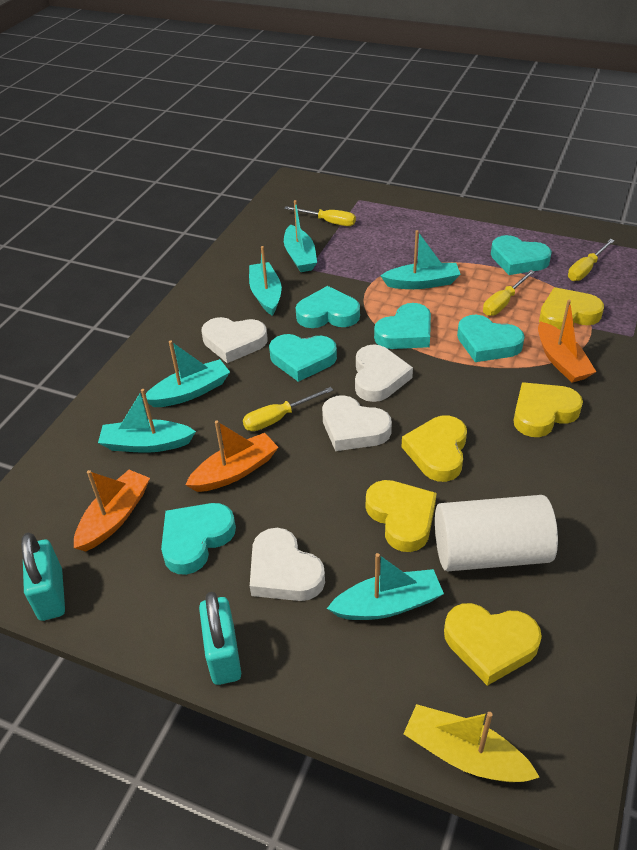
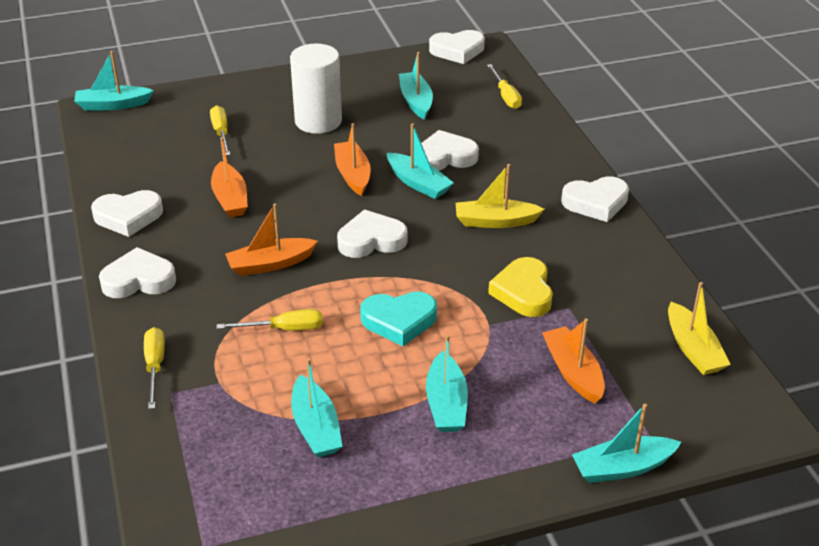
orange boat: [74,470,150,552] [185,421,278,492] [538,300,596,383] = 3 -> [211,137,248,218] [225,204,318,276] [334,123,371,196] [542,318,605,403] = 4
turquoise heart: [161,503,236,575] [269,334,337,382] [296,286,360,328] [374,303,431,349] [457,315,525,362] [491,235,552,275] = 6 -> [360,291,437,346] = 1
turquoise padlock: [21,532,65,621] [199,592,241,685] = 2 -> none = 0
white heart: [201,317,267,363] [250,528,325,601] [322,395,392,451] [355,345,413,402] = 4 -> [91,190,163,237] [99,247,176,298] [337,210,407,258] [421,130,479,171] [429,30,485,64] [561,176,629,222] = 6
yellow boat: [403,704,540,782] = 1 -> [456,164,544,228] [668,282,731,375] = 2
yellow heart: [366,480,437,552] [401,416,467,482] [444,603,542,686] [513,382,583,437] [539,287,604,330] = 5 -> [488,257,553,317] = 1

